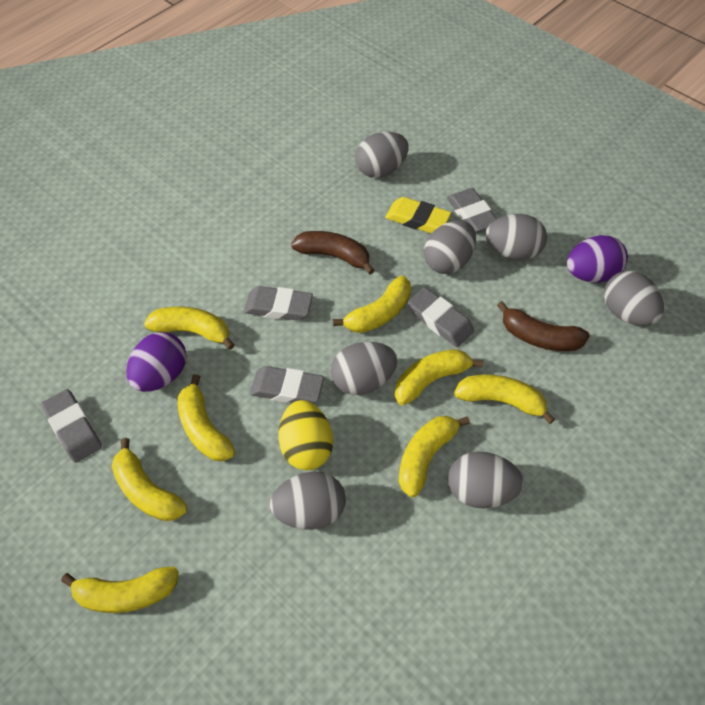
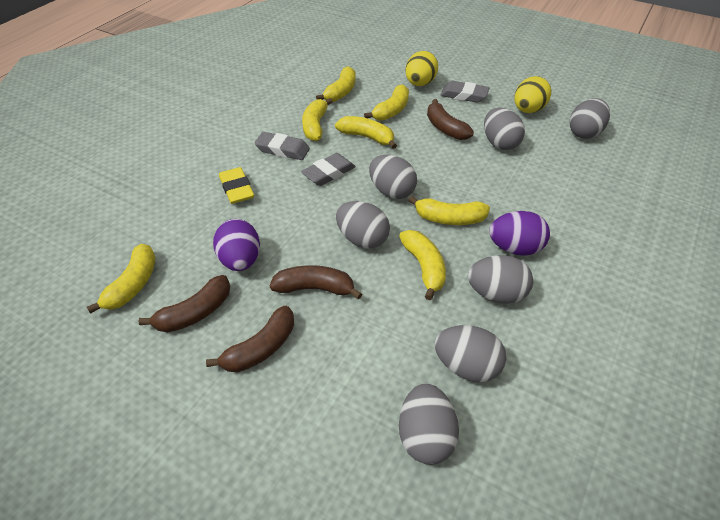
brown banana: [291,231,375,274] [497,301,590,351] = 2 -> [138,275,230,333] [206,306,294,372] [269,265,362,300] [427,99,474,140] = 4
grey eraser: [41,389,102,463] [244,286,313,321] [250,366,324,404] [408,287,474,347] [447,188,497,232] = 5 -> [255,132,310,160] [301,153,356,186] [440,81,489,103] = 3
yellow banana: [61,566,179,613] [112,438,188,521] [144,307,235,350] [178,374,235,461] [333,276,411,333] [395,349,483,405] [399,416,470,497] [454,374,555,424] = 8 -> [87,244,155,314] [302,98,333,141] [316,66,356,102] [335,116,397,149] [364,84,409,121] [399,230,446,300] [408,196,490,225] = 7
yellow egg: [278,400,333,470] = 1 -> [405,51,438,86] [515,76,551,113] = 2

